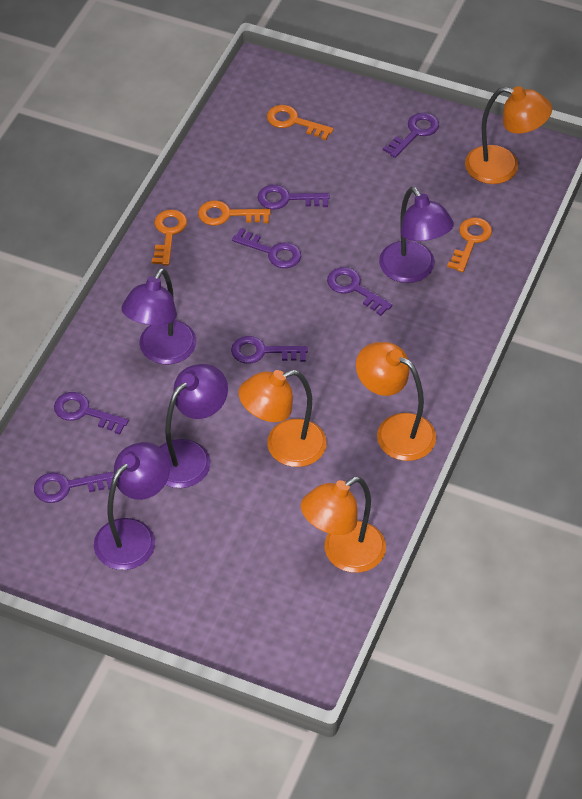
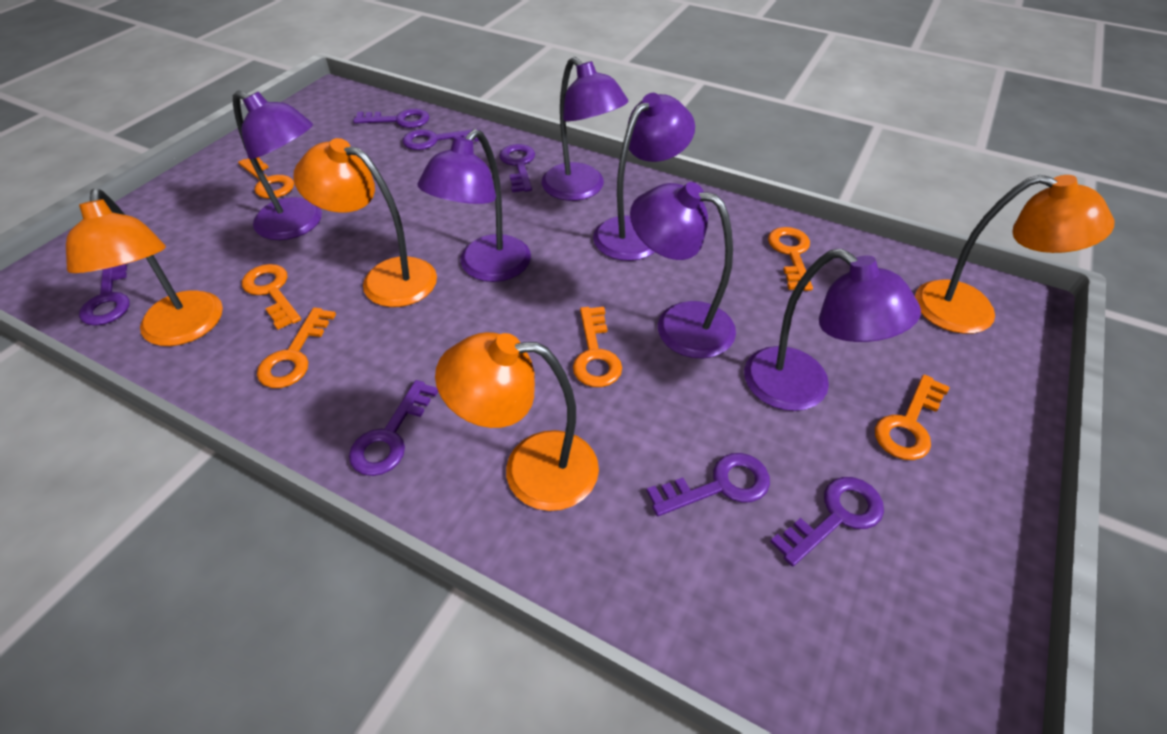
orange key: [152,210,187,266] [198,201,271,225] [267,105,334,140] [447,218,492,272] = 4 -> [238,157,294,199] [242,264,301,330] [257,307,336,388] [573,307,622,387] [768,227,813,291] [875,375,950,460] = 6
purple lamp: [94,442,170,570] [121,268,197,364] [160,364,228,488] [379,187,454,283] = 4 -> [233,91,322,240] [417,129,531,282] [542,57,628,201] [593,93,695,261] [630,182,736,359] [744,249,921,411] = 6

